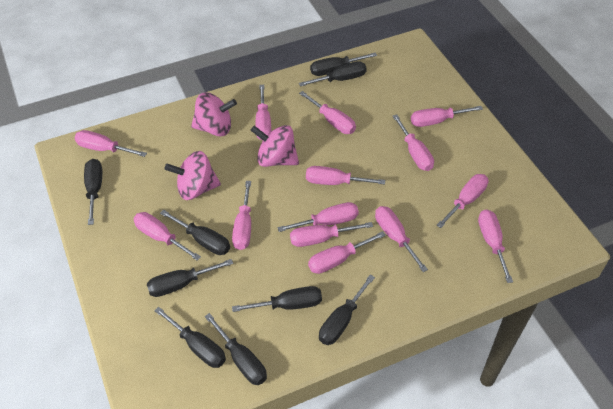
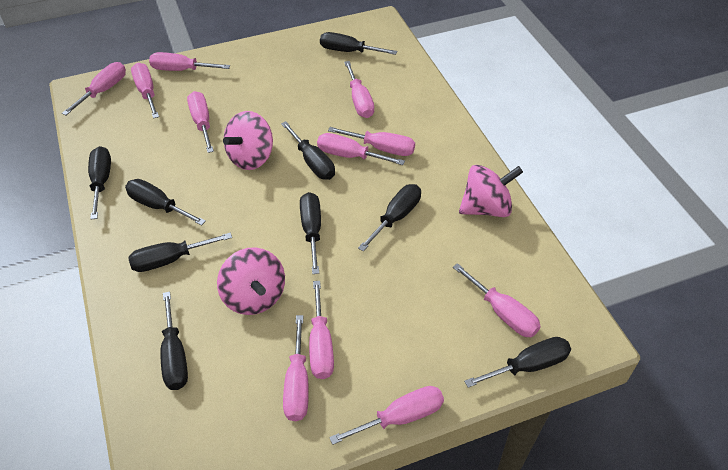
pink screwdriver: [75,130,147,157] [134,212,201,261] [232,181,251,250] [255,85,271,140] [277,202,359,232] [290,222,373,247] [299,91,356,134] [306,166,385,185] [308,231,386,274] [375,206,428,272] [393,115,434,171] [411,106,483,127] [436,174,489,228] [478,209,513,283] = 14 -> [62,62,126,115] [131,63,159,119] [149,52,230,71] [187,91,214,153] [283,315,309,421] [309,281,334,379] [317,133,405,165] [328,127,415,156] [329,386,444,445] [344,61,374,118] [453,263,541,337] = 11

